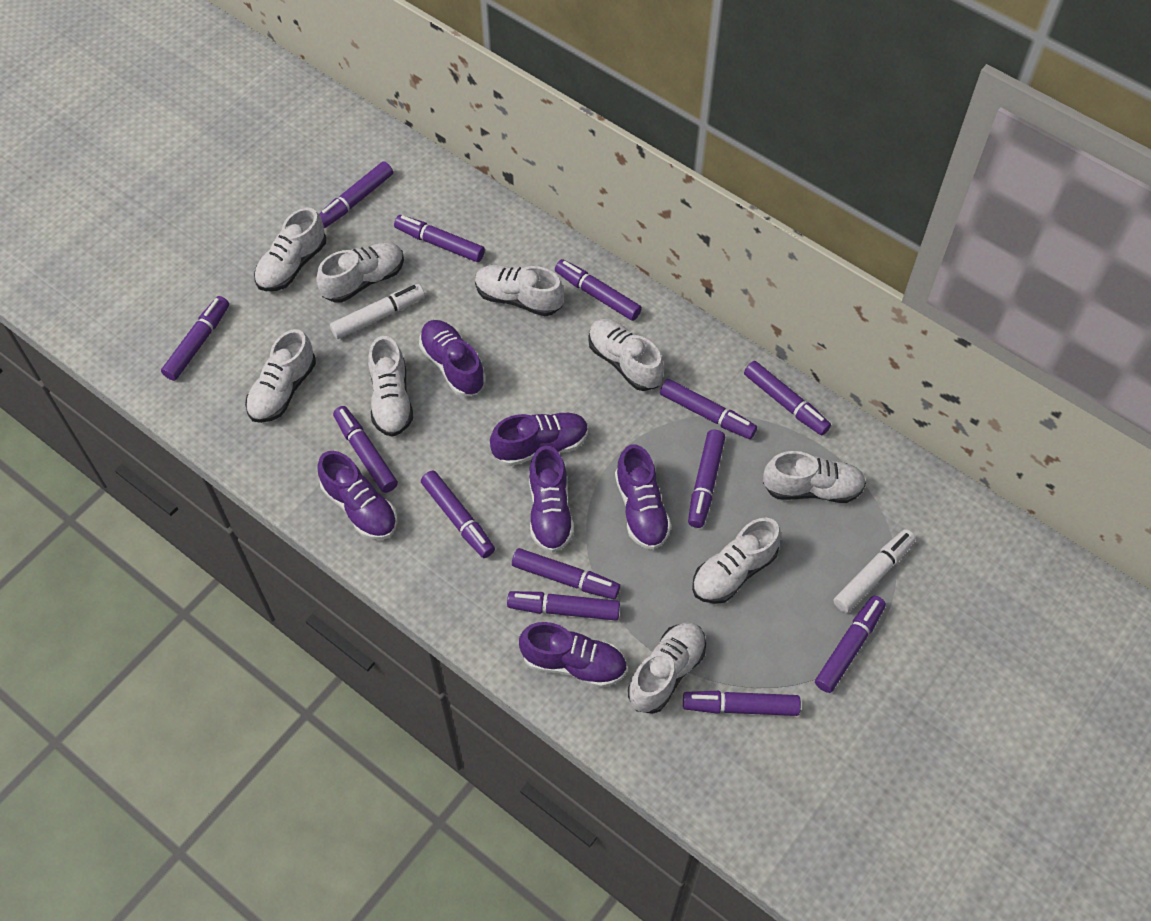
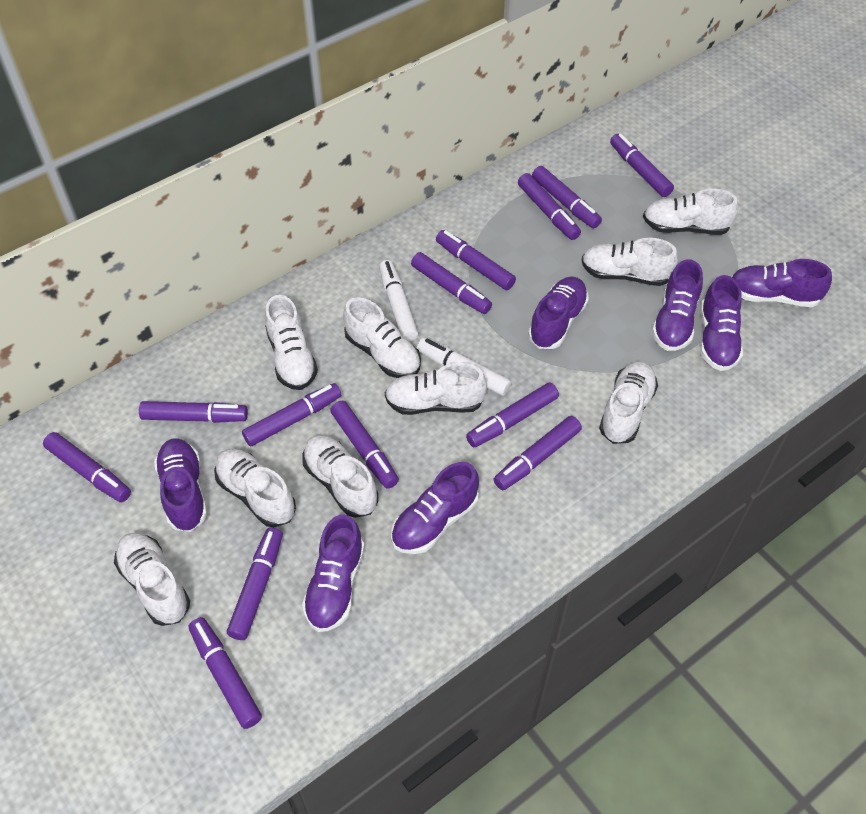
purple shoe: [317,451,398,540] [419,320,486,396] [490,412,588,466] [519,622,627,688] [529,446,574,553] [615,444,671,550] = 6 -> [154,438,207,532] [302,514,365,632] [391,462,479,554] [528,277,589,349] [652,259,703,351] [700,275,743,371] [732,259,832,307] = 7

